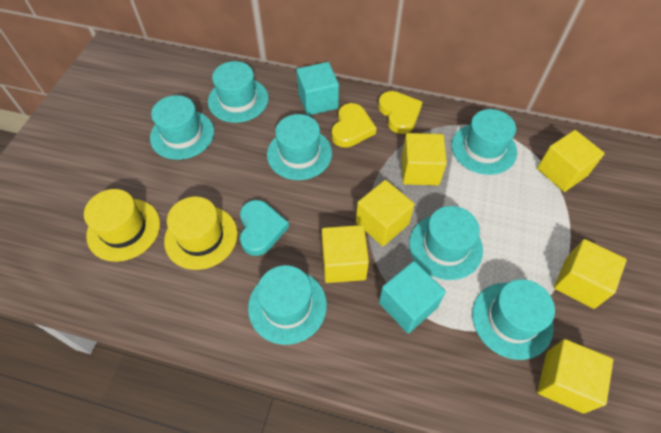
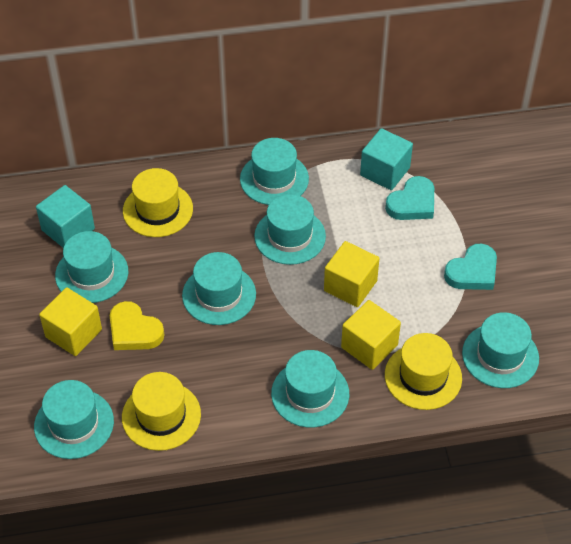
turquoise heart: [240,200,289,256] = 1 -> [385,176,434,220] [444,244,497,290] = 2
yellow cube: [322,225,369,283] [356,180,415,246] [402,133,447,185] [537,130,605,192] [537,339,613,414] [554,239,627,309] = 6 -> [39,287,102,356] [324,241,379,307] [341,300,401,370] = 3
yellow hat: [84,189,160,262] [164,197,238,270] = 2 -> [122,372,201,451] [123,168,193,237] [385,333,462,410] = 3
yellow heart: [332,103,377,148] [378,91,422,134] = 2 -> [110,301,165,350] = 1

